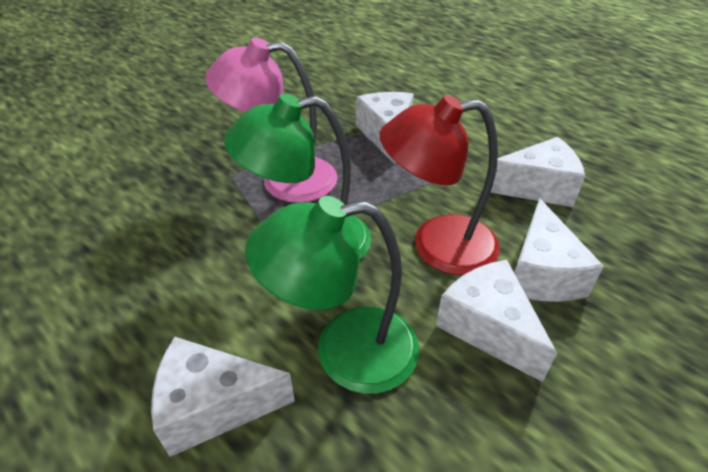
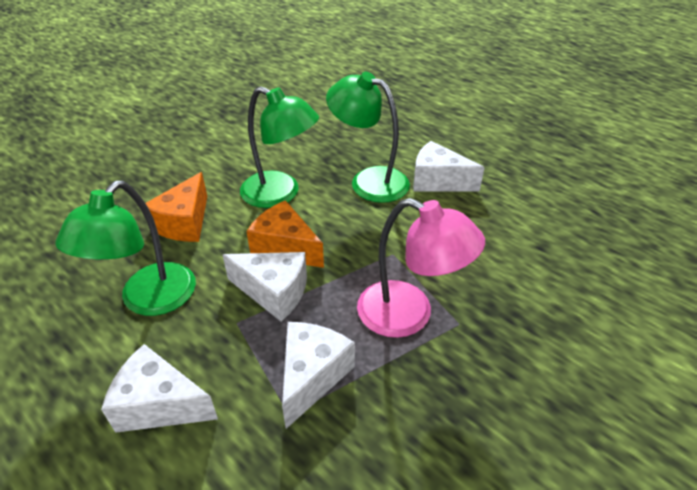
green lamp: [224,93,371,260] [245,196,419,394] = 2 -> [55,181,196,316] [240,87,319,208] [326,72,410,203] = 3
orange cheese: none = 0 -> [145,172,207,242] [246,200,324,268] = 2
red lamp: [380,95,500,275] = 1 -> none = 0
white cheese: [151,337,295,457] [356,92,414,164] [436,260,557,382] [490,137,585,207] [514,198,604,302] = 5 -> [101,344,218,433] [222,252,307,321] [282,322,355,429] [413,141,485,192] = 4

